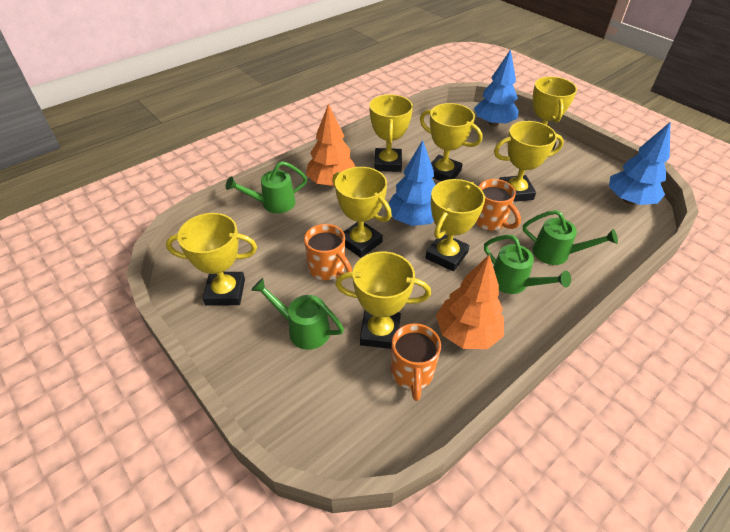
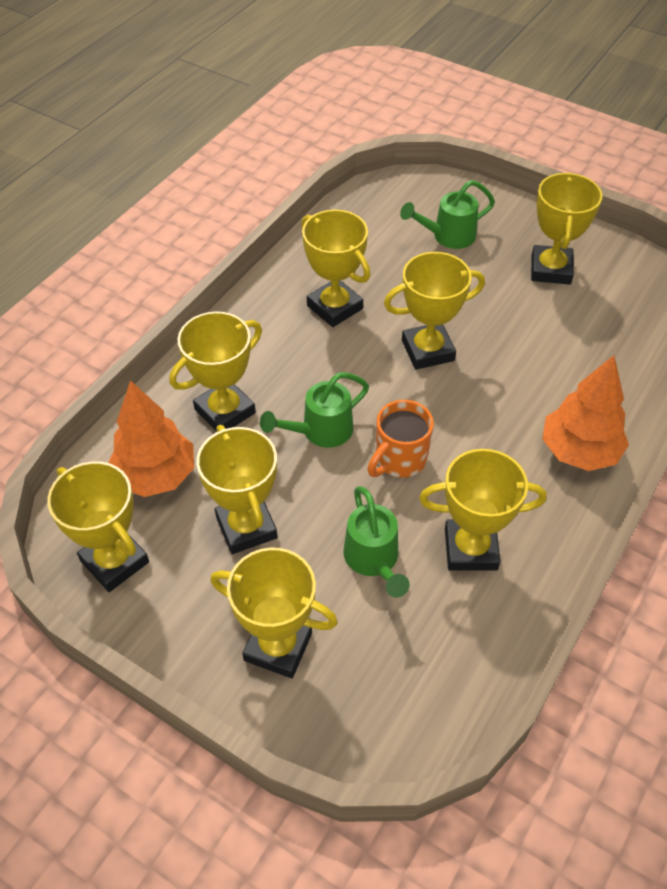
blue tree: [388,140,435,226] [474,49,519,127] [609,122,671,205] = 3 -> none = 0
green watering can: [226,161,307,213] [251,278,344,350] [484,235,571,294] [523,210,618,265] = 4 -> [260,373,369,448] [343,486,410,598] [400,180,495,249] = 3
orange mug: [304,224,353,280] [391,323,441,401] [475,179,521,231] = 3 -> [367,400,434,478] = 1

